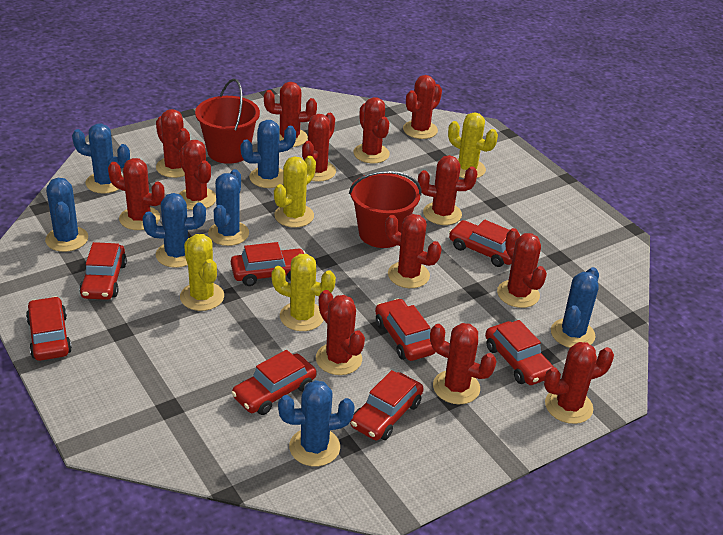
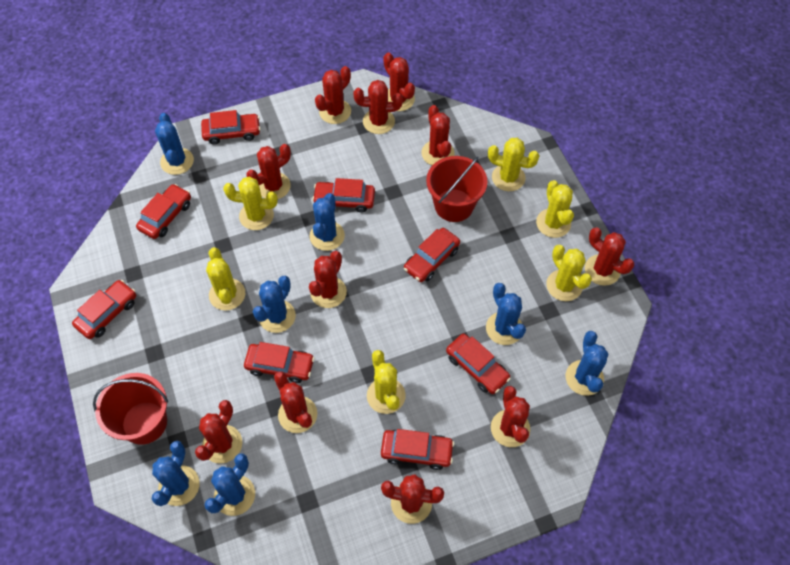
red cactus: [108,158,165,230] [156,109,190,178] [179,140,216,210] [264,82,317,147] [302,113,336,182] [316,290,365,375] [353,97,390,164] [385,214,441,288] [403,75,442,139] [418,155,477,225] [430,323,497,404] [497,228,547,308] [544,342,614,424] = 13 -> [195,400,242,464] [246,144,291,199] [274,371,317,433] [309,251,347,308] [315,66,351,124] [353,80,403,134] [381,474,444,524] [383,53,415,111] [421,105,455,165] [491,386,530,447] [585,227,634,286] = 11
yellow cactus: [180,234,224,311] [271,254,336,331] [274,156,316,228] [448,112,498,178] = 4 -> [206,247,245,311] [223,177,278,230] [367,350,406,414] [488,138,539,191] [536,180,574,238] [546,245,592,301] = 6

